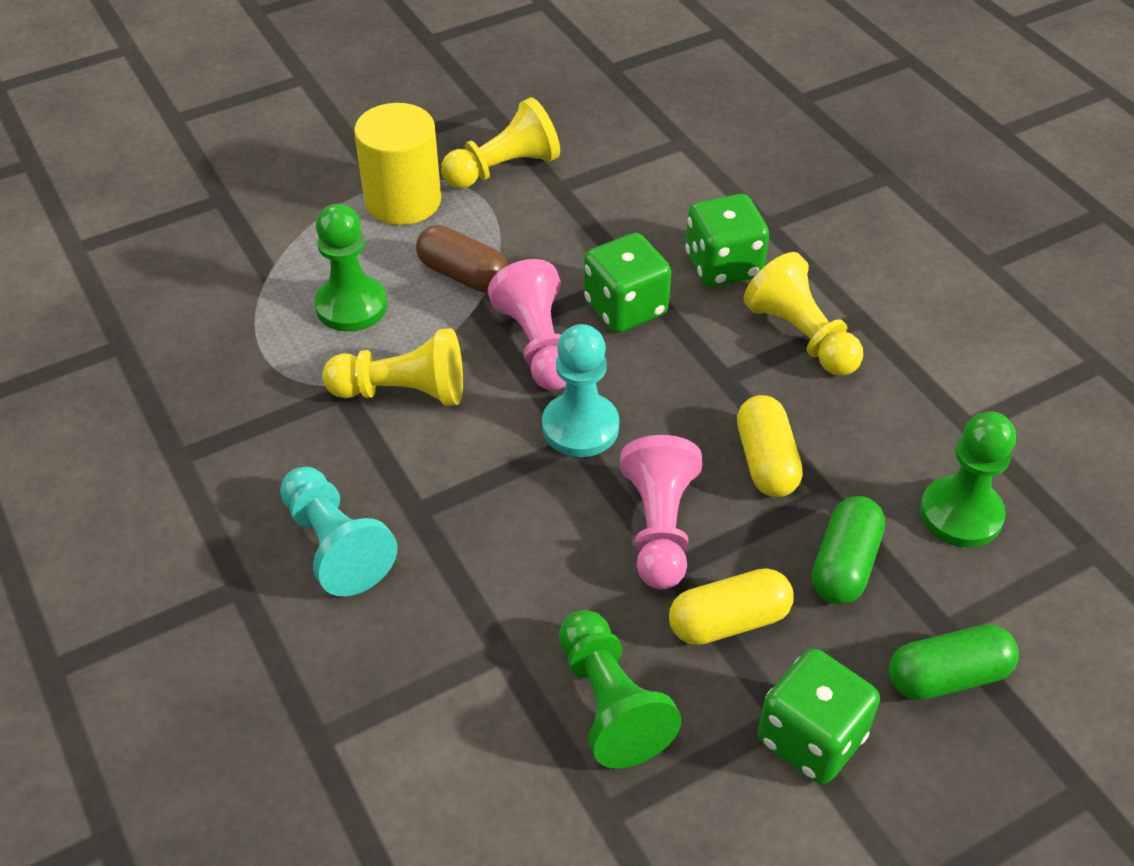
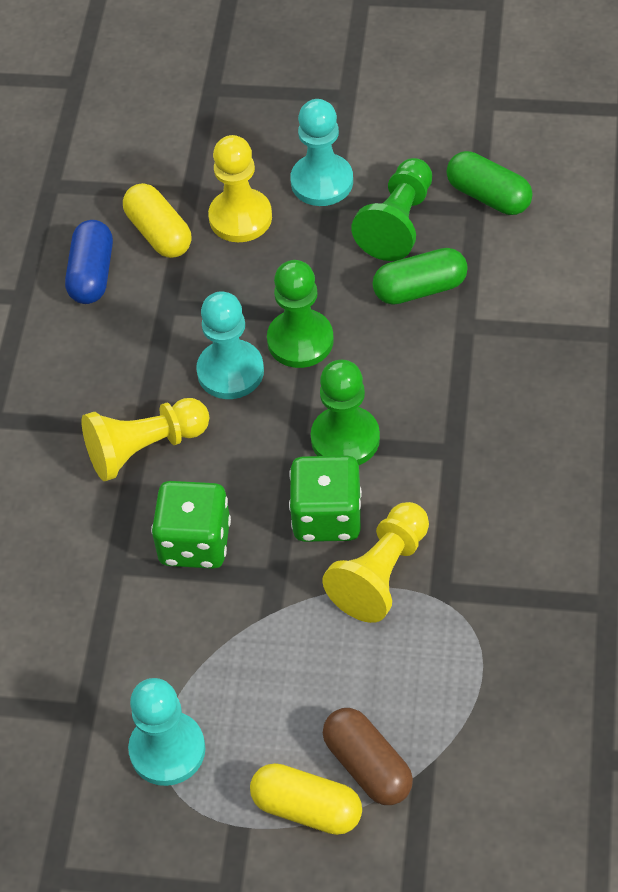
blue capsule: none = 0 -> [65,220,113,304] = 1
green dice: [584,233,671,333] [685,194,769,287] [758,649,880,784] = 3 -> [151,481,231,569] [289,455,362,542] = 2
pink pawn: [488,259,566,390] [620,435,702,590] = 2 -> none = 0
turquoise pawn: [280,467,397,597] [542,324,619,457] = 2 -> [128,678,205,786] [196,291,264,399] [290,99,353,206] = 3
yellow cylinder: [354,103,441,225] = 1 -> none = 0

